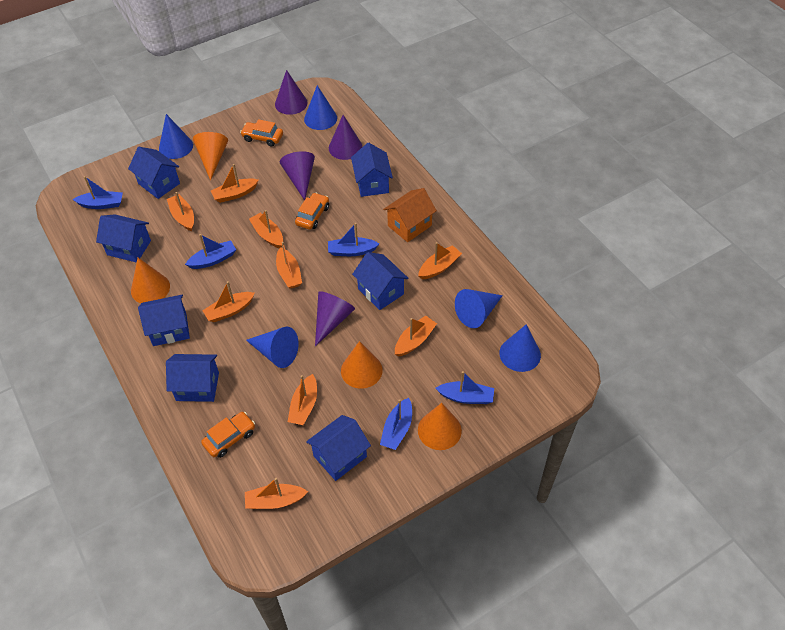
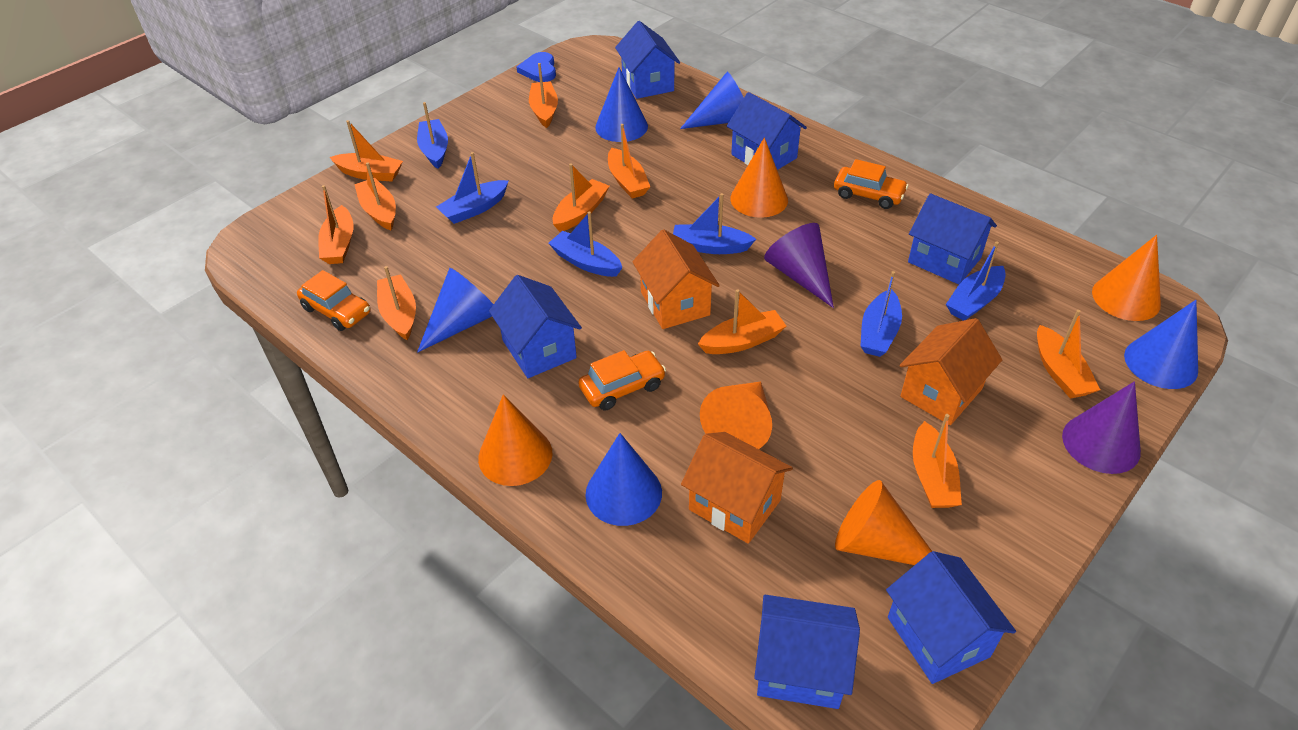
blue boat: [72,176,123,209] [185,234,236,269] [328,223,379,256] [380,398,412,450] [436,371,494,404] = 5 -> [417,102,448,169] [436,152,509,224] [548,211,622,277] [673,193,756,254] [860,271,902,357] [946,241,1006,321] = 6
blue heart: none = 0 -> [517,52,556,82] = 1
blue house: [96,214,151,263] [128,147,180,199] [138,295,190,346] [166,354,219,402] [306,415,371,481] [351,143,393,197] [352,252,409,310] = 7 -> [489,275,582,378] [615,21,680,99] [727,92,807,170] [754,595,860,709] [886,551,1016,684] [908,193,997,284] = 6
orange boat: [167,192,194,231] [202,281,255,322] [211,164,259,203] [245,478,308,509] [249,210,283,248] [276,242,302,289] [288,374,317,425] [395,315,437,357] [418,242,462,279] = 9 -> [318,185,354,264] [330,120,403,181] [354,162,396,230] [377,266,416,340] [529,63,558,128] [553,163,609,232] [608,124,650,199] [698,289,786,354] [913,414,962,508] [1037,310,1100,399] = 10
orange cone: [131,258,170,303] [193,132,228,180] [341,341,383,389] [418,403,462,450] = 4 -> [478,394,552,486] [700,382,772,449] [730,137,788,218] [835,480,932,565] [1092,235,1161,321] = 5
orange house: [383,188,437,242] = 1 -> [632,229,720,329] [681,432,793,544] [900,318,1002,425] = 3
purple cone: [275,70,308,115] [280,151,315,200] [315,291,355,346] [329,115,363,160] = 4 -> [764,223,834,308] [1062,381,1141,474] = 2

